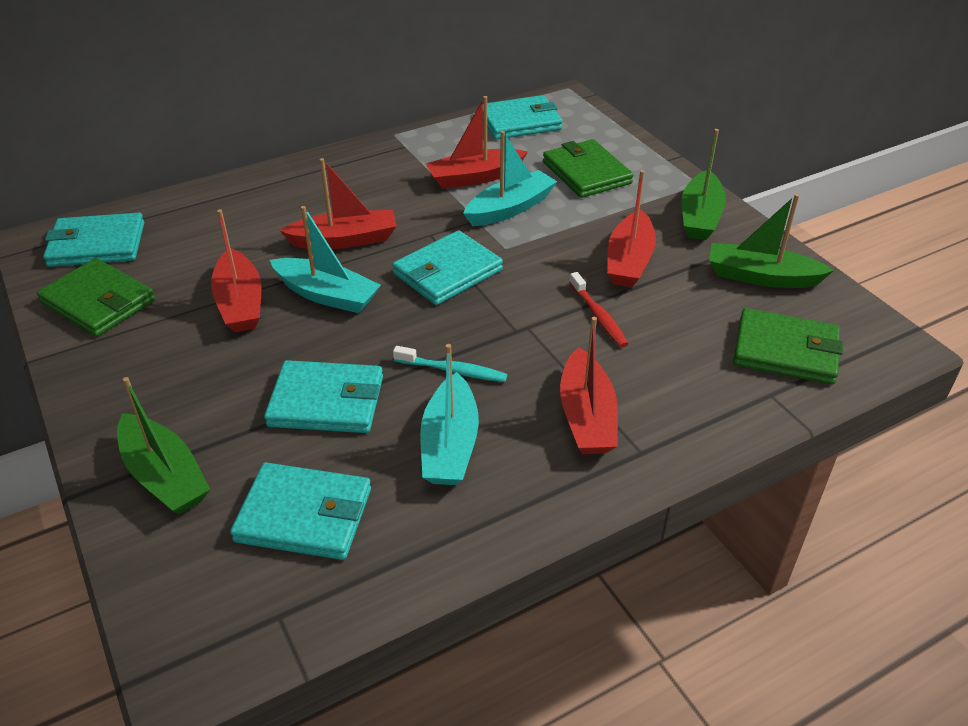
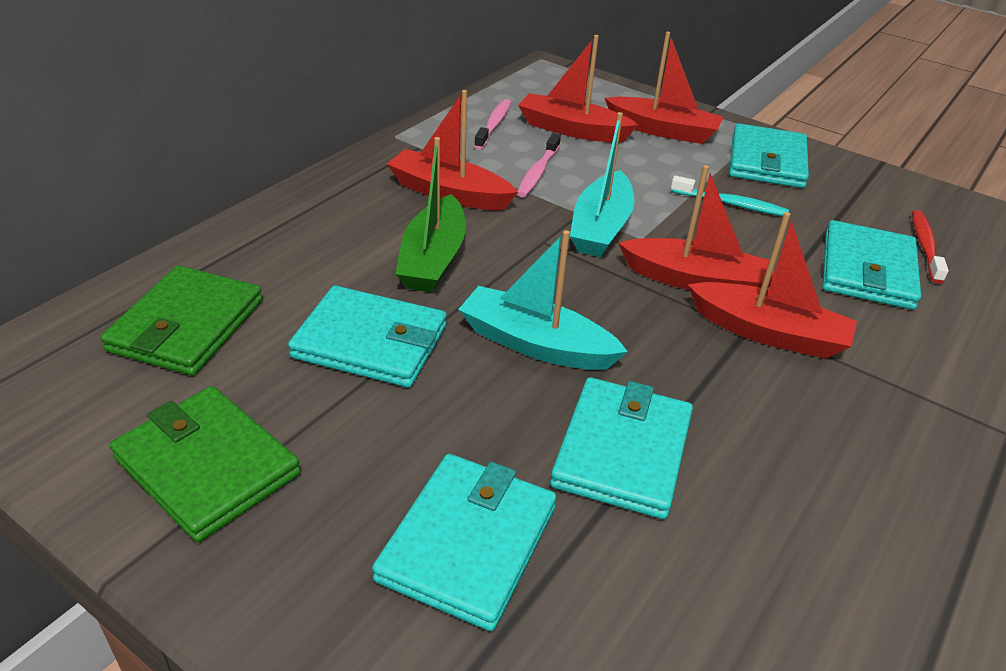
green boat: [117,377,210,514] [681,129,726,240] [709,194,834,288] = 3 -> [396,137,466,293] = 1
green wallet: [37,258,155,337] [543,139,634,198] [733,308,843,384] = 3 -> [100,266,263,376] [110,386,301,542] = 2
pink toothbrush: none = 0 -> [474,99,511,149] [517,133,561,197] = 2
turquoise boat: [270,206,381,313] [420,344,479,485] [463,131,557,226] = 3 -> [458,230,628,370] [570,112,634,257] = 2

